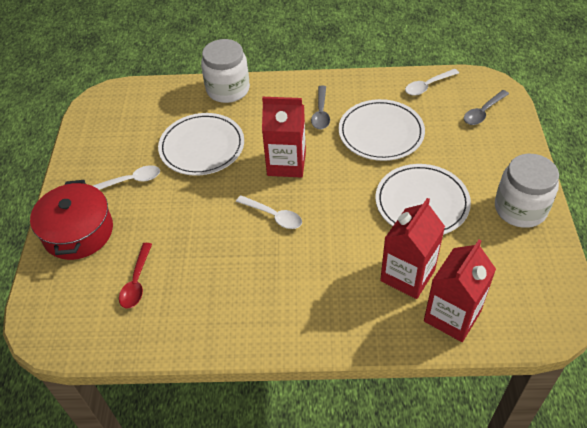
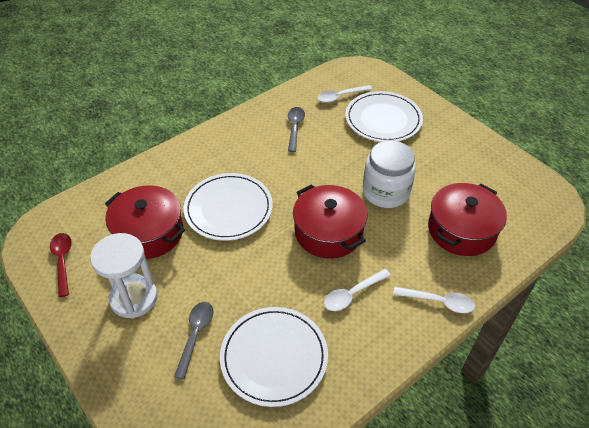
red carton: [262,97,306,178] [380,198,445,299] [424,240,496,342] = 3 -> none = 0
red pot: [30,180,113,260] = 1 -> [105,185,185,259] [293,184,367,259] [428,183,507,256] = 3
white hourglass: none = 0 -> [90,233,158,319] = 1
white jar: [201,39,250,103] [495,154,559,228] = 2 -> [363,140,416,208] = 1

